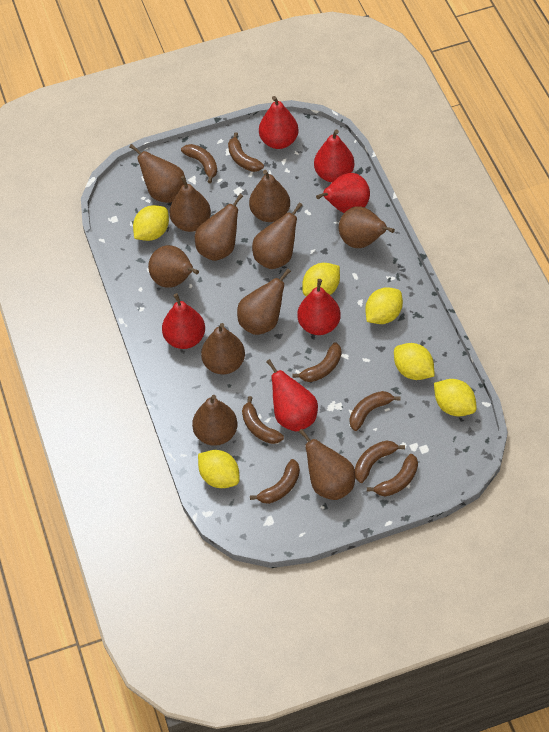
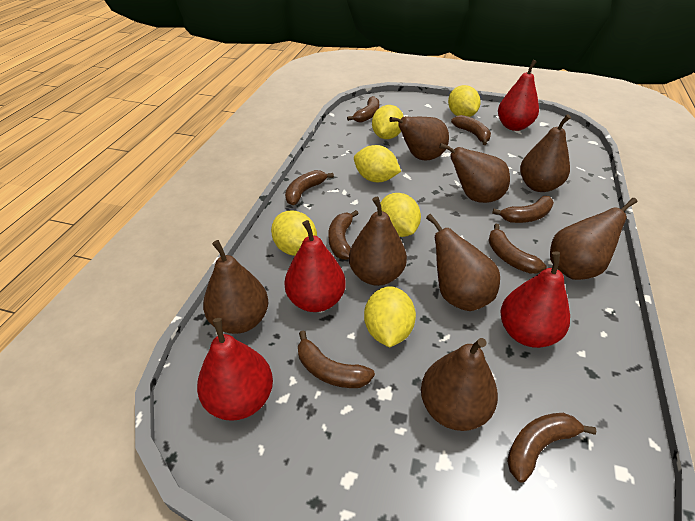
brown pear: [129,144,185,203] [148,245,199,288] [170,176,211,232] [192,395,237,446] [195,194,243,261] [201,323,245,374] [237,268,291,335] [249,170,290,222] [252,202,303,269] [299,429,355,500] [339,206,395,248] = 11 -> [203,240,268,334] [349,197,407,286] [389,116,449,160] [421,338,498,431] [426,214,500,311] [439,143,510,203] [520,114,571,192] [550,198,637,280] = 8
red pear: [162,293,205,349] [259,96,299,149] [266,359,318,431] [297,279,341,335] [314,129,354,182] [316,173,370,213] = 6 -> [197,318,273,421] [284,220,346,312] [498,60,539,131] [500,252,570,348] = 4

